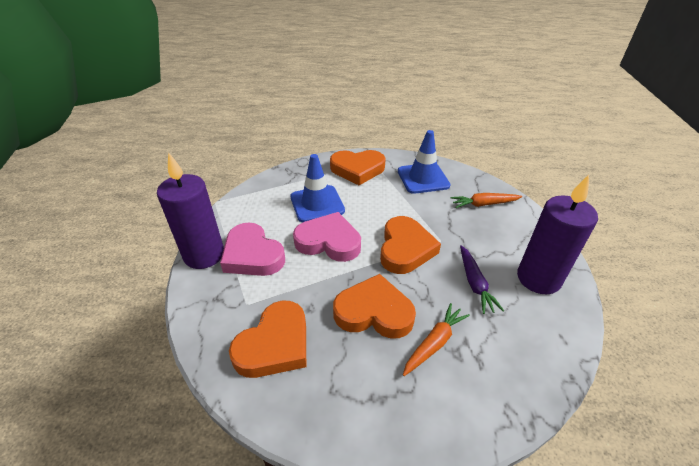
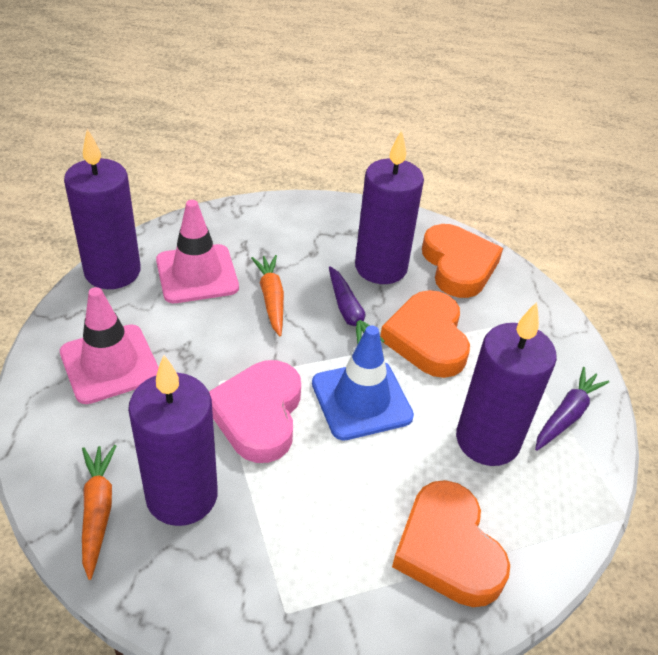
blue traffic cone: [291,154,345,222] [398,130,451,194] = 2 -> [312,325,414,440] = 1
orange heart: [229,300,306,378] [330,150,386,185] [333,274,416,339] [380,216,441,274] = 4 -> [380,290,470,378] [392,480,510,607] [422,224,503,298] = 3
pink heart: [220,222,285,276] [293,212,361,262] = 2 -> [209,360,301,463] = 1
pink traffic cone: none = 0 -> [60,287,159,404] [156,200,239,303] = 2
purple candle: [157,152,224,269] [517,175,598,294] = 2 -> [64,128,141,289] [128,355,218,526] [355,130,424,284] [456,302,557,466] = 4
purple carrot: [460,245,504,314] = 1 -> [329,266,384,343] [535,367,609,451] = 2

